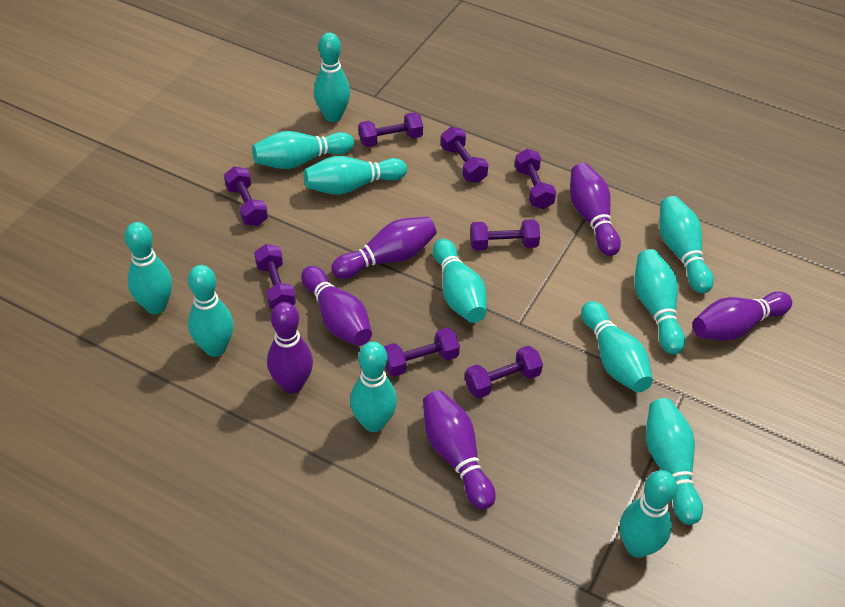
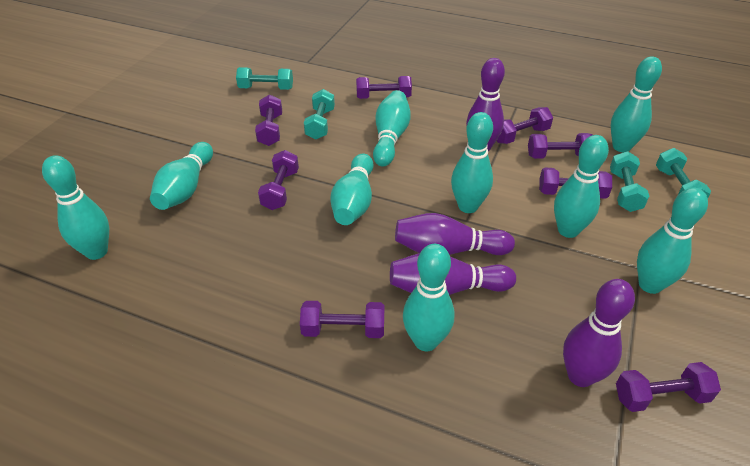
purple bowling pin: [267,302,313,393] [301,266,372,346] [331,217,437,279] [423,390,496,510] [570,163,621,256] [693,291,792,341] = 6 -> [390,253,516,295] [395,213,515,255] [466,58,505,152] [563,279,635,387] = 4
turquoise bowling pin: [125,222,172,314] [188,265,234,357] [252,131,354,169] [303,156,407,195] [314,33,350,122] [350,342,397,432] [433,239,487,323] [581,301,653,393] [620,470,677,558] [634,249,685,354] [646,398,703,525] [659,196,714,294] = 12 -> [42,155,109,260] [150,142,213,210] [330,154,374,225] [373,90,411,167] [403,244,454,351] [451,112,493,213] [554,135,609,238] [611,56,662,152] [637,188,708,294] = 9
turquoise dumbbell: none = 0 -> [236,67,293,90] [304,89,335,140] [610,151,649,212] [656,148,711,198] = 4

